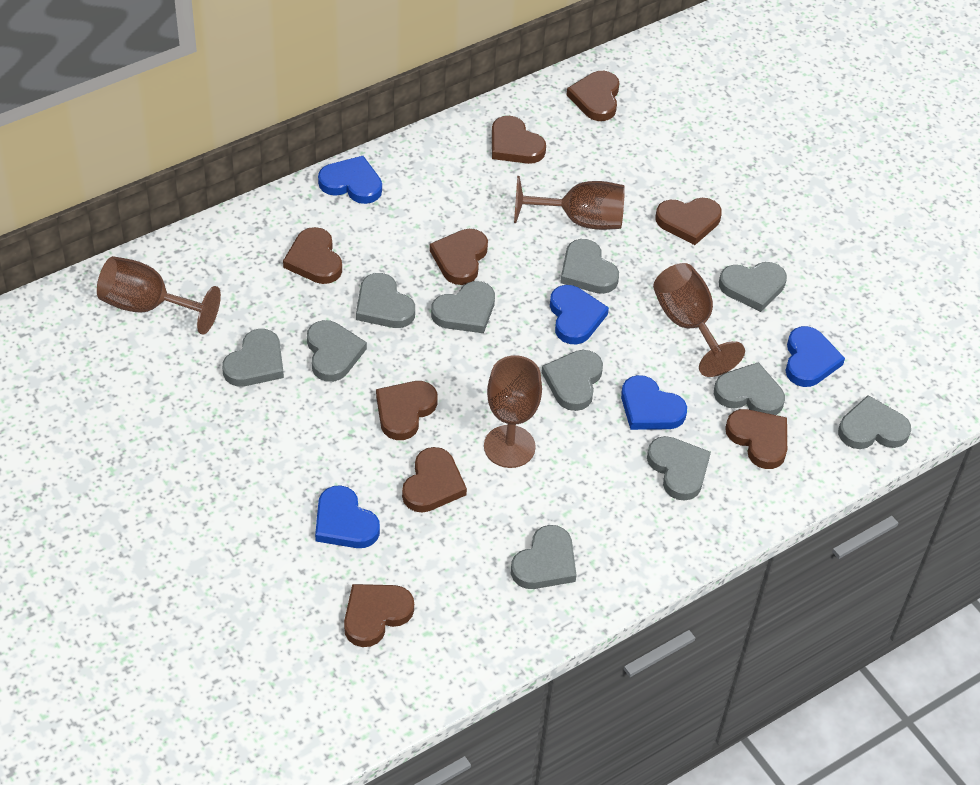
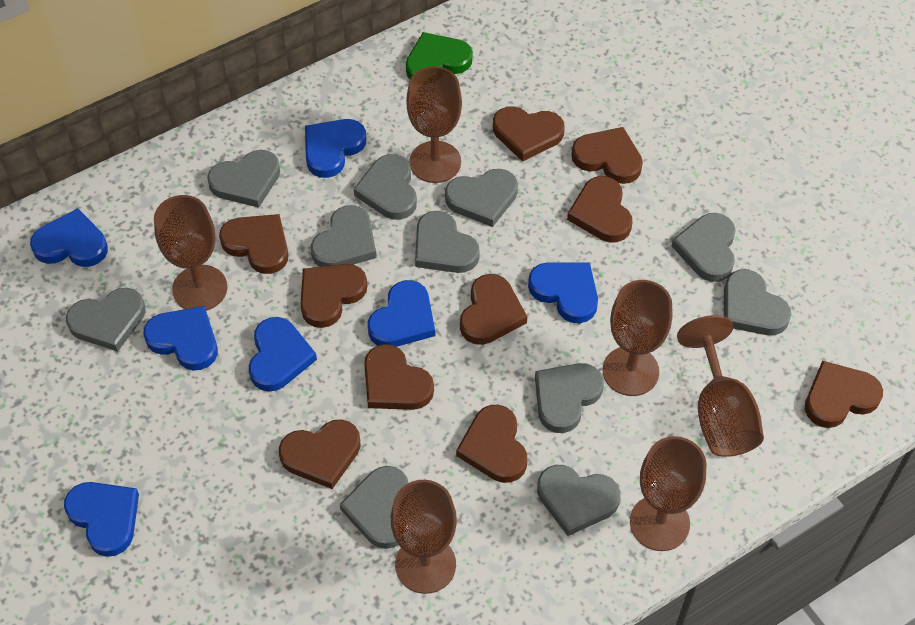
blue heart: [315,485,380,548] [318,156,382,204] [550,285,609,345] [621,375,687,430] [785,326,845,387] = 5 -> [30,208,108,267] [64,482,139,557] [143,306,218,371] [249,317,317,392] [305,119,366,178] [368,280,435,347] [528,262,598,323] = 7
brown goblet: [97,256,221,335] [484,355,542,468] [514,176,625,230] [653,263,745,377] = 4 -> [154,195,227,311] [391,480,457,594] [406,66,462,183] [603,280,672,396] [630,436,706,551] [677,315,764,457] = 6
brown heart: [283,227,342,284] [344,584,414,647] [376,381,438,440] [402,447,467,513] [430,229,488,285] [492,116,546,164] [567,71,620,121] [656,198,722,245] [725,409,787,469] = 9 -> [219,214,288,274] [279,419,361,489] [300,264,367,328] [364,344,434,410] [456,405,528,483] [460,274,527,345] [493,106,565,162] [567,176,633,242] [571,127,643,184] [805,361,883,428] = 10
green heart: none = 0 -> [406,32,473,79] = 1

